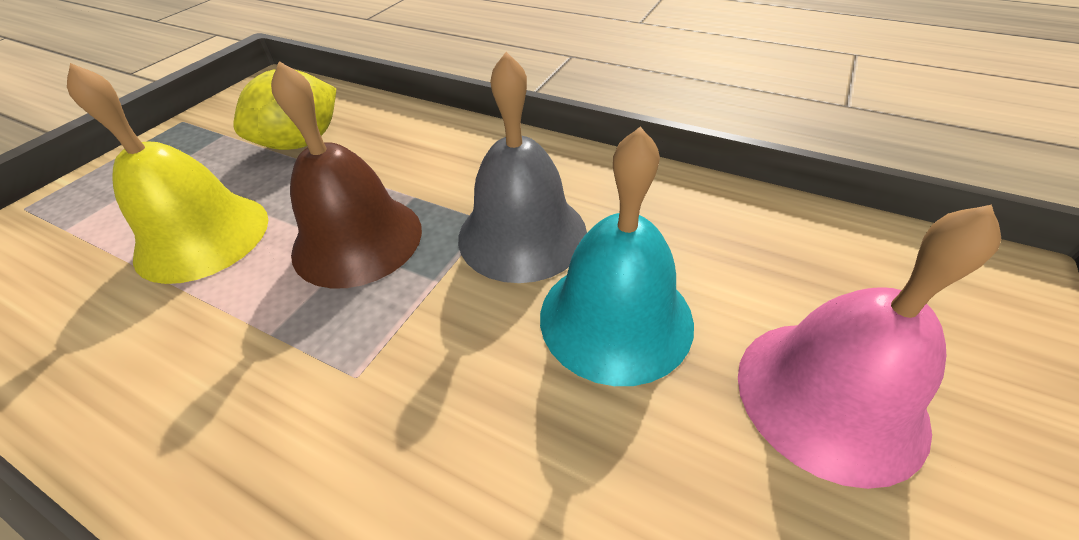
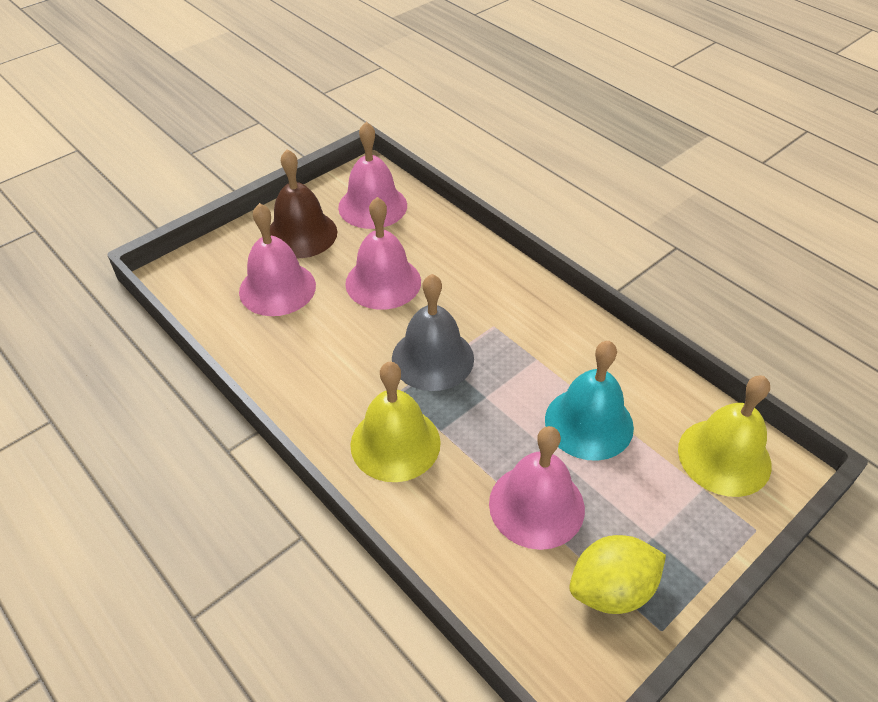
pink bell: [738,204,1001,489] = 1 -> [239,203,316,316] [338,122,407,229] [345,197,421,310] [489,426,585,550] = 4
yellow bell: [67,63,268,284] = 1 -> [350,362,441,482] [678,376,772,497] = 2

